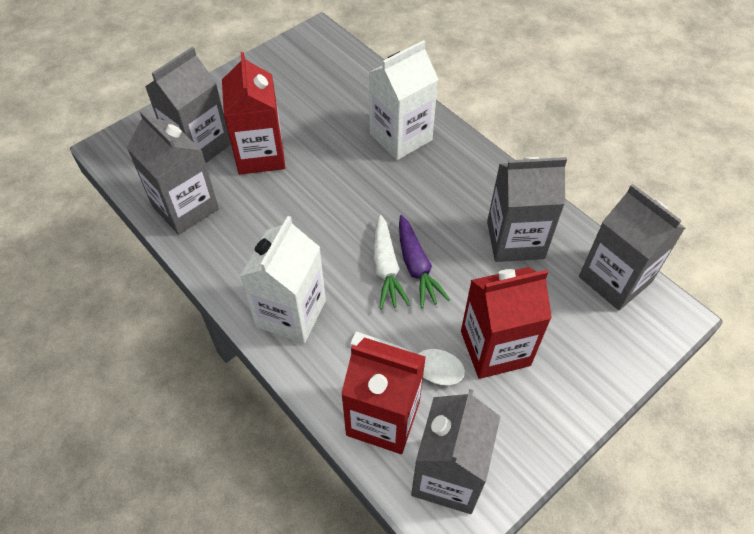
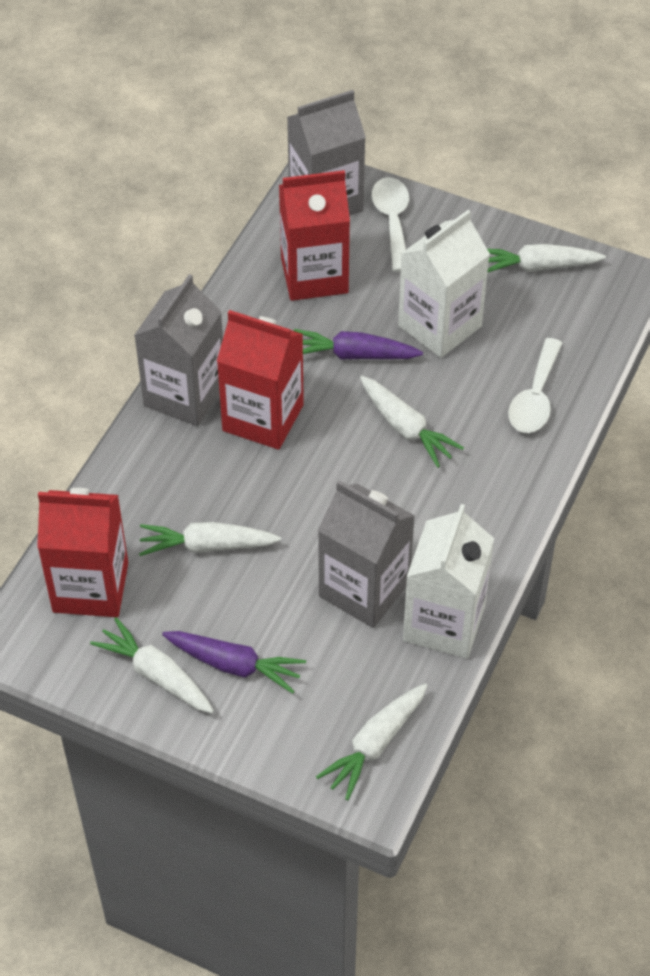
grey carton: [127,110,219,235] [145,47,231,163] [411,389,501,514] [487,157,567,262] [579,184,685,310] = 5 -> [134,274,223,426] [287,90,366,216] [318,480,415,628] = 3
purple carrot: [399,215,450,308] = 1 -> [162,631,306,694] [294,329,423,359] = 2
white carrot: [373,215,410,309] = 1 -> [90,617,214,713] [139,522,281,556] [316,683,428,800] [360,376,464,468] [487,244,606,273] = 5
white spoon: [351,332,465,385] = 1 -> [372,177,409,272] [508,338,562,433] = 2

